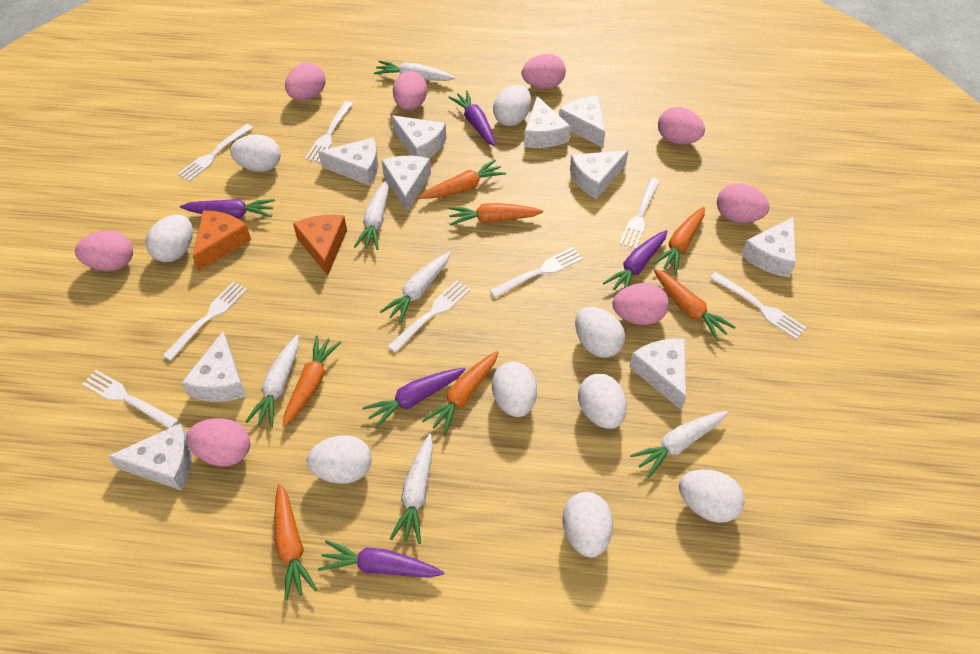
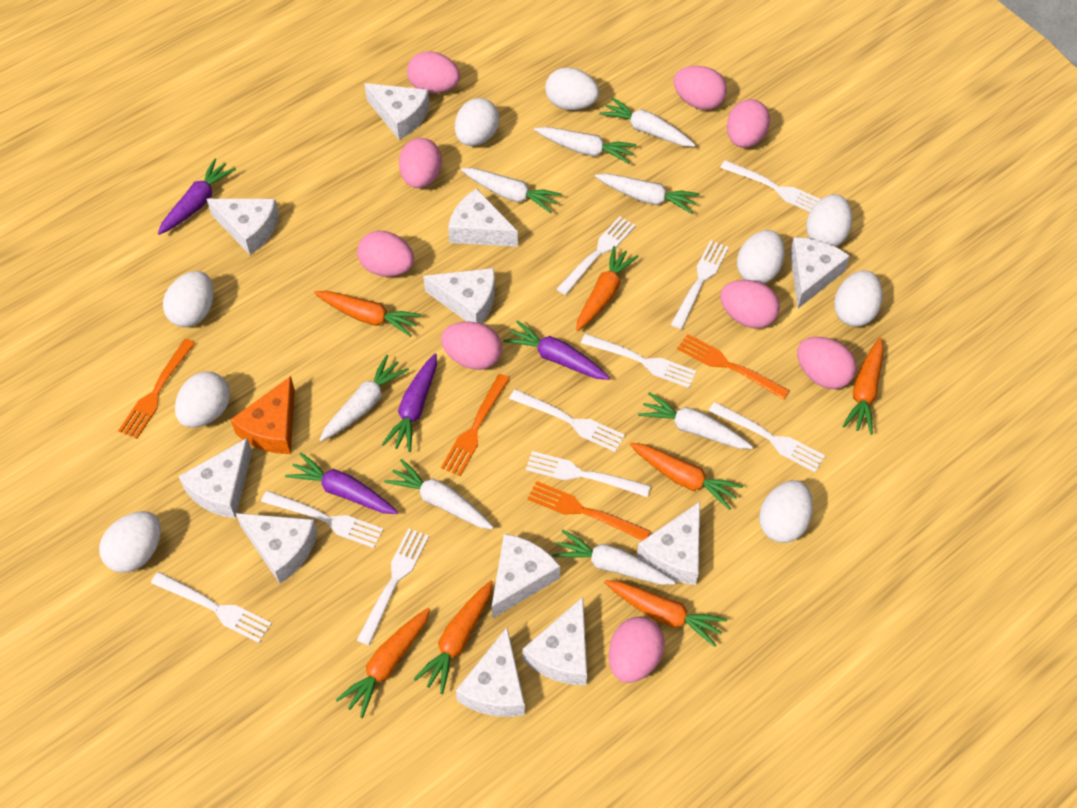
orange cheese: [193,211,251,271] [293,215,347,275] = 2 -> [230,376,295,454] = 1
orange fork: none = 0 -> [118,339,195,439] [441,374,510,476] [527,481,651,540] [677,334,790,400] = 4
pink egg: [75,231,133,271] [186,418,250,466] [285,63,326,100] [393,71,427,110] [522,54,566,89] [612,283,669,325] [658,107,705,144] [717,183,769,223] = 8 -> [357,231,414,277] [399,138,442,188] [407,51,460,94] [441,322,502,370] [609,617,665,683] [673,66,727,110] [720,280,780,328] [727,99,770,148] [797,337,857,389] = 9
purple carrot: [180,199,275,218] [318,540,444,578] [362,368,466,429] [448,91,495,146] [603,230,668,290] = 5 -> [158,159,236,235] [285,453,398,514] [382,354,437,452] [503,320,610,380] = 4
white carrot: [245,335,299,428] [354,180,389,250] [374,61,456,81] [380,252,450,324] [390,434,433,544] [630,411,728,478] = 6 -> [320,355,409,441] [384,459,494,529] [461,168,562,214] [534,127,636,164] [552,529,676,585] [595,173,700,214] [600,97,695,147] [638,392,753,449] = 8
white cheese: [108,423,192,490] [182,331,246,402] [318,137,378,186] [382,156,431,212] [391,115,446,158] [524,96,570,148] [559,96,605,148] [570,150,628,199] [629,339,686,410] [742,217,796,277] = 10 -> [179,438,252,519] [207,199,279,255] [236,513,318,584] [364,83,430,140] [423,268,495,324] [448,188,518,247] [456,627,525,717] [492,534,560,619] [522,597,587,685] [637,502,700,585] [790,237,850,308] = 11
white fork: [82,370,178,429] [162,281,248,361] [177,124,253,182] [305,101,353,163] [387,281,471,353] [489,247,583,298] [619,178,660,249] [710,272,807,339] = 8 -> [151,572,272,643] [261,491,384,548] [357,528,429,645] [509,389,625,452] [526,451,651,497] [557,216,636,295] [581,334,697,388] [671,240,729,329] [709,402,825,472] [720,160,821,212] = 10

